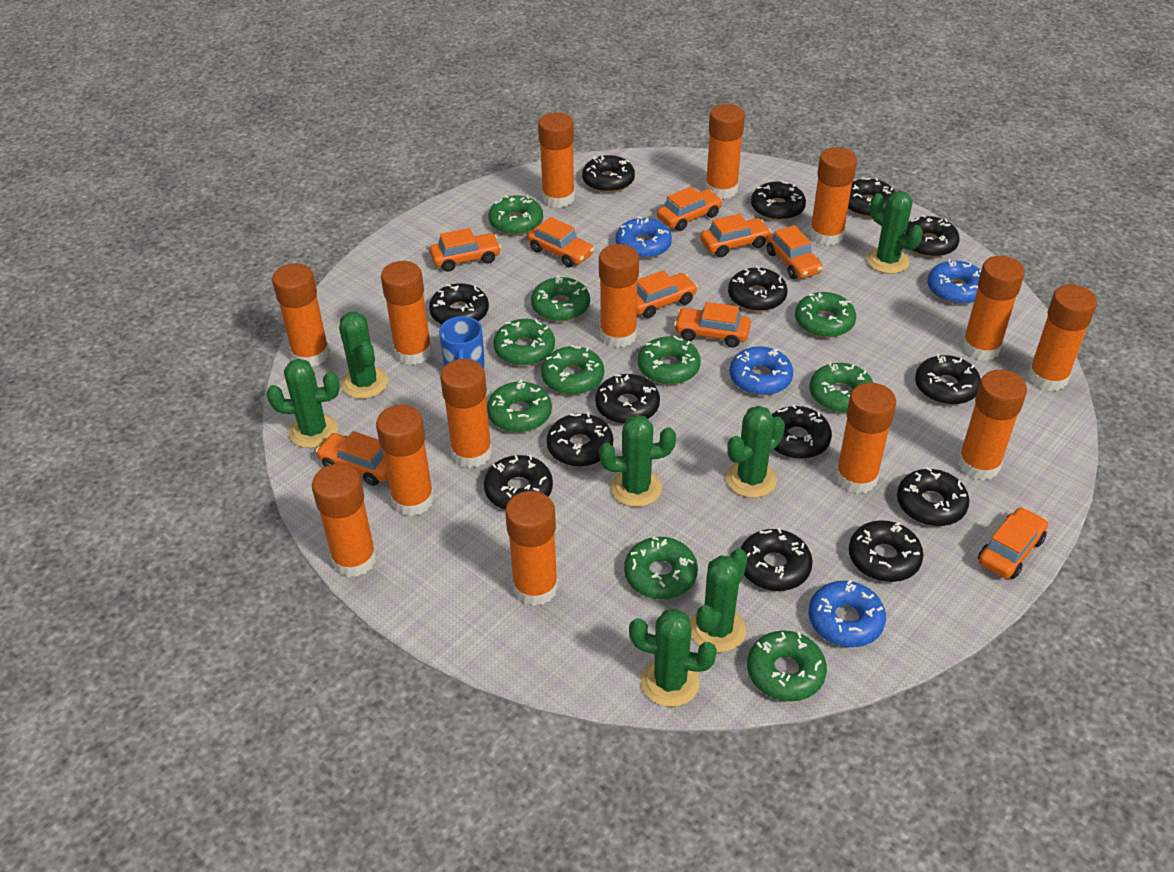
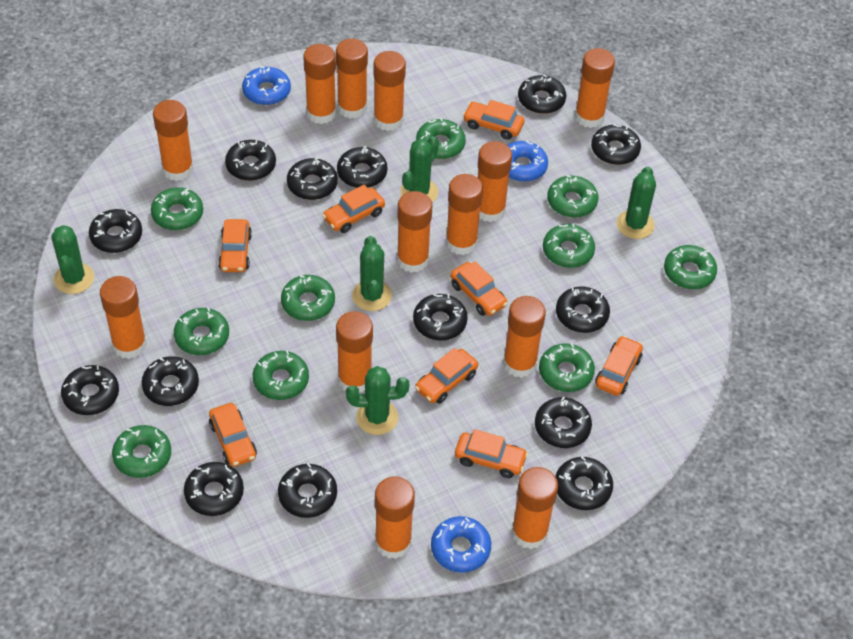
blue donut: [616,217,672,259] [730,347,793,395] [808,580,886,647] [927,259,981,304] = 4 -> [242,66,291,105] [431,516,491,573] [507,140,548,182] = 3
blue mug: [439,316,485,369] = 1 -> none = 0
green cactus: [267,359,340,448] [339,311,388,399] [599,415,676,507] [629,609,717,707] [690,549,748,652] [726,406,785,498] [866,191,923,274] = 7 -> [51,225,94,294] [346,366,409,435] [352,236,392,311] [400,136,439,202] [616,167,656,239] = 5
orange car: [316,431,388,486] [430,228,501,272] [528,217,594,267] [637,270,698,318] [657,187,723,231] [674,302,751,347] [700,214,771,257] [766,225,823,279] [978,507,1048,579] = 9 -> [209,403,257,467] [218,219,252,272] [322,185,385,233] [415,348,478,404] [450,261,508,316] [455,429,528,478] [463,100,524,140] [595,336,643,396] = 8
orange glue stick: [272,263,330,367] [312,464,377,577] [376,405,434,516] [381,261,432,365] [440,359,492,468] [505,491,558,606] [538,112,575,208] [599,244,639,348] [705,104,745,199] [809,147,857,246] [835,383,896,494] [958,370,1027,480] [962,256,1025,361] [1028,284,1097,391] = 14 -> [100,276,147,359] [153,100,194,181] [303,44,336,124] [336,38,368,119] [336,311,373,393] [374,51,406,131] [375,476,415,559] [397,191,432,273] [446,174,483,255] [478,141,512,222] [503,296,546,378] [511,467,558,549] [575,48,615,128] = 13

